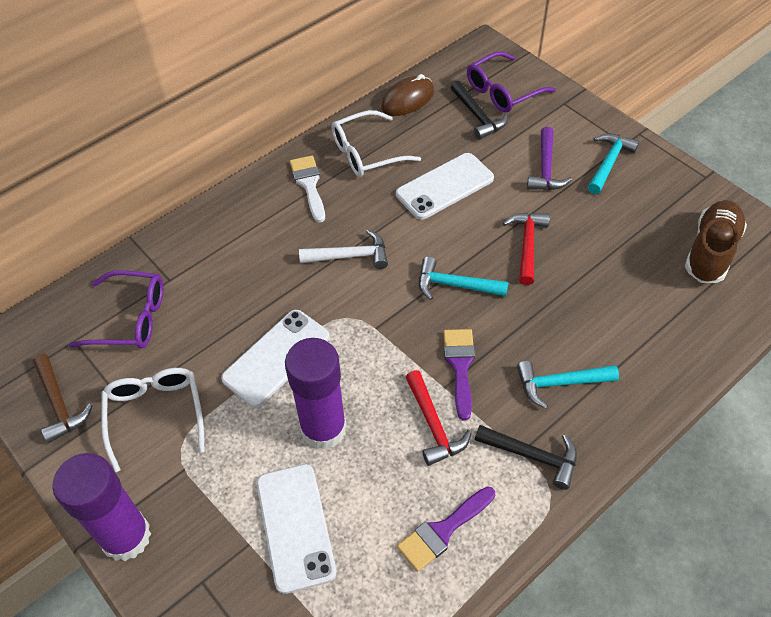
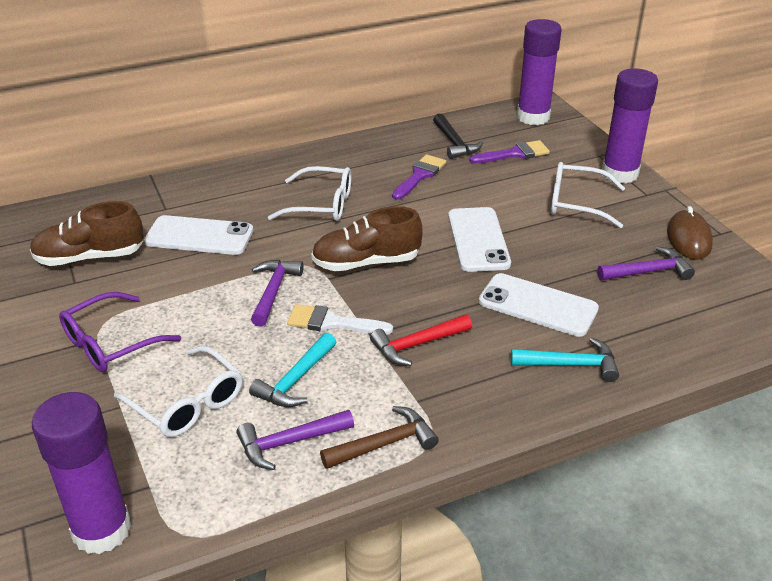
black hammer: [451,81,508,140] [475,425,577,490] = 2 -> [433,113,483,159] = 1
brown shoe: [685,200,747,283] = 1 -> [30,201,144,266] [311,206,422,271] = 2
purple glasses: [69,270,164,348] [467,52,556,113] = 2 -> [59,292,181,372] = 1
purple glue stick: [52,453,151,561] [285,338,347,450] = 2 -> [32,392,132,554] [517,19,561,125] [602,68,658,184] = 3
purple hammer: [527,127,572,190] = 1 -> [236,410,354,470] [251,260,304,327] [597,246,695,280] = 3
red hammer: [406,370,472,466] [503,213,550,285] = 2 -> [370,314,472,366] = 1
turquoise hammer: [419,256,509,300] [517,361,619,409] [588,133,639,194] = 3 -> [249,333,336,407] [511,337,619,382] = 2
white glasses: [101,368,205,472] [332,110,421,177] = 2 -> [114,346,243,437] [268,166,351,221] [551,162,625,228] = 3
white hammer: [299,229,388,269] = 1 -> none = 0

